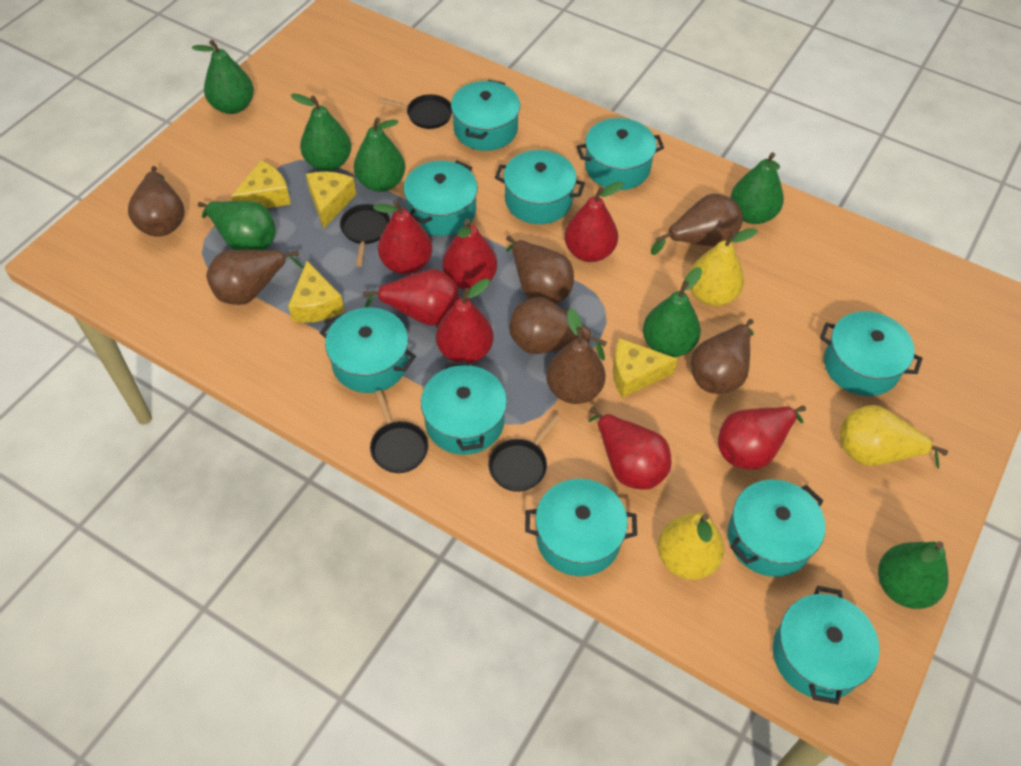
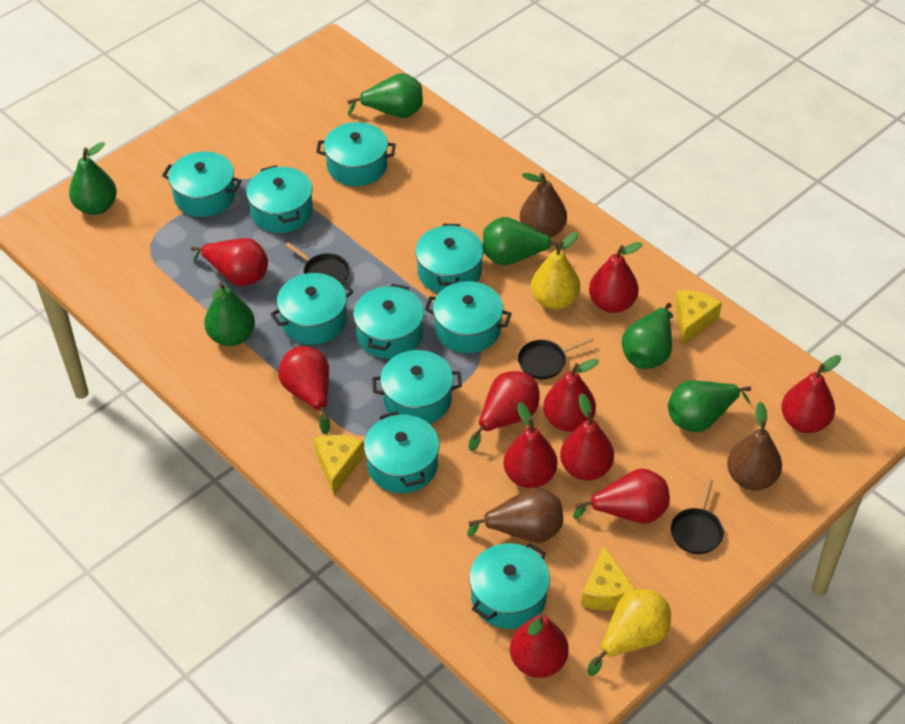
black pan: [340,204,390,267] [370,390,428,473] [377,94,452,129] [488,415,561,492] = 4 -> [285,242,350,282] [518,337,594,379] [671,479,724,554] = 3
brown pear: [128,166,185,237] [206,250,304,305] [506,236,574,303] [510,297,607,361] [546,308,605,404] [651,194,743,255] [691,319,754,394] = 7 -> [467,487,563,543] [520,172,567,238] [727,402,782,490] = 3
green pear: [192,40,254,114] [198,201,275,250] [291,93,351,171] [354,117,405,192] [643,267,702,357] [731,152,784,224] [878,541,949,609] = 7 -> [69,142,117,215] [204,282,255,346] [347,73,423,118] [483,217,561,265] [622,303,673,369] [668,380,751,432] = 6
red pear: [363,269,459,326] [373,200,432,274] [436,278,493,364] [442,219,497,290] [564,181,624,262] [588,407,672,490] [718,405,806,470] = 7 -> [191,238,268,286] [279,346,330,435] [469,371,540,451] [503,402,557,488] [510,613,569,678] [543,359,599,432] [560,393,614,481] [573,468,670,524] [589,242,643,313] [781,355,841,433] = 10
yellow cheese: [231,161,291,208] [288,261,345,323] [306,172,356,229] [613,338,678,398] = 4 -> [314,435,365,495] [581,546,636,611] [675,290,722,345] = 3
yellow pear: [658,512,724,580] [690,228,758,306] [840,405,948,469] = 3 -> [531,232,580,310] [587,589,671,676] = 2

